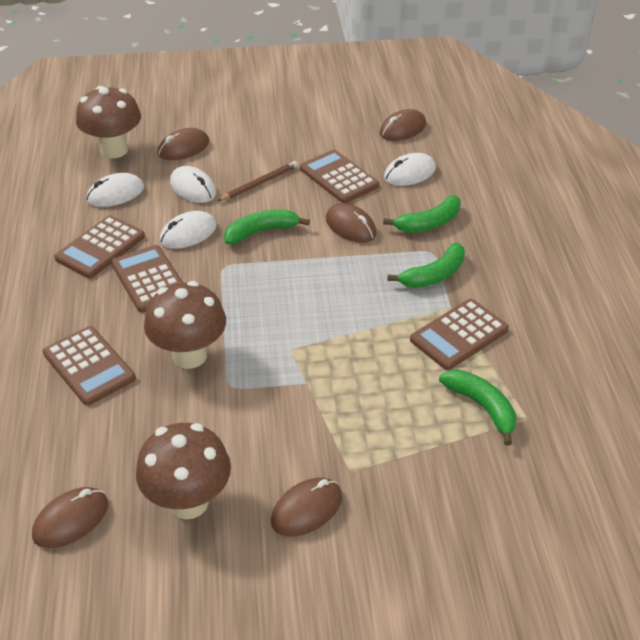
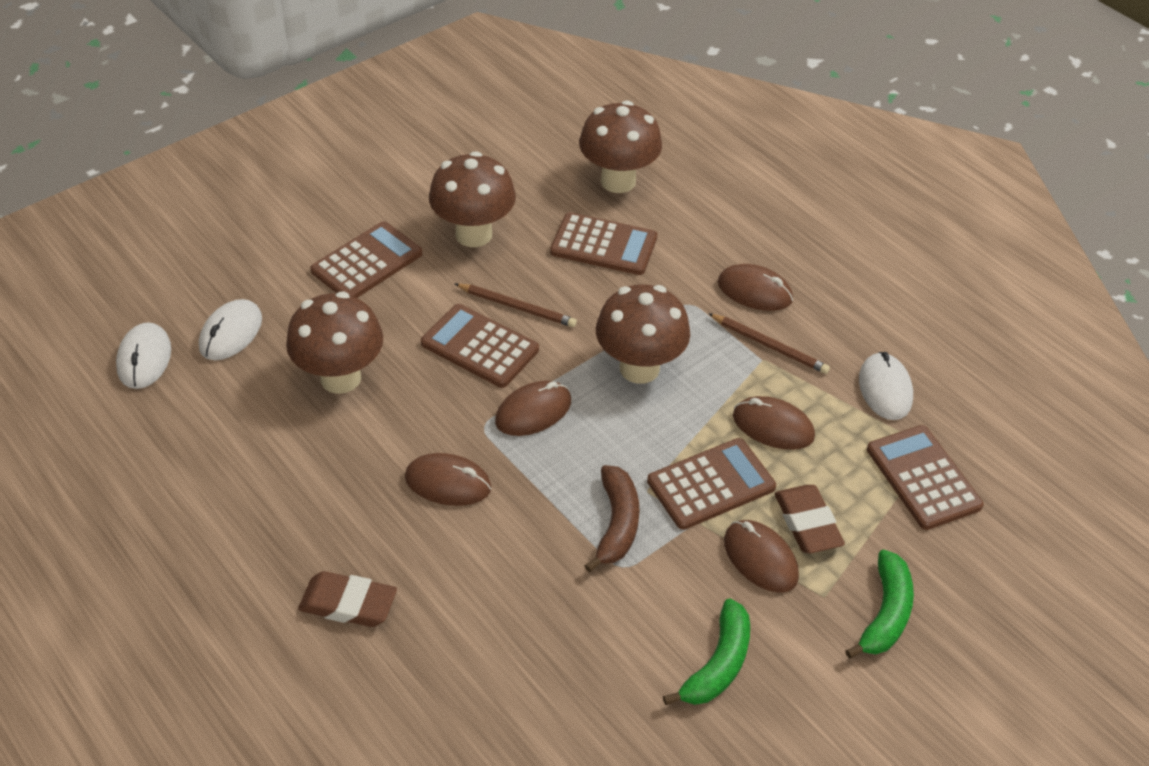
brown banana: none = 0 -> [585,465,640,572] = 1
brown eraser: none = 0 -> [298,571,397,627] [775,485,845,553] = 2
brown mushroom: [76,86,141,158] [136,423,231,520] [144,281,226,369] = 3 -> [286,292,383,394] [429,151,516,247] [579,101,662,193] [596,284,690,384] = 4
brown pencil: [218,161,298,201] = 1 -> [455,283,577,327] [708,313,830,374] = 2
green banana: [224,209,310,244] [383,195,461,233] [387,242,465,288] [439,370,516,446] = 4 -> [663,598,750,705] [845,550,914,658] = 2
white mouse: [87,173,144,207] [160,211,217,249] [170,166,216,203] [384,153,436,186] = 4 -> [116,322,171,389] [199,299,262,360] [859,352,913,420] = 3

